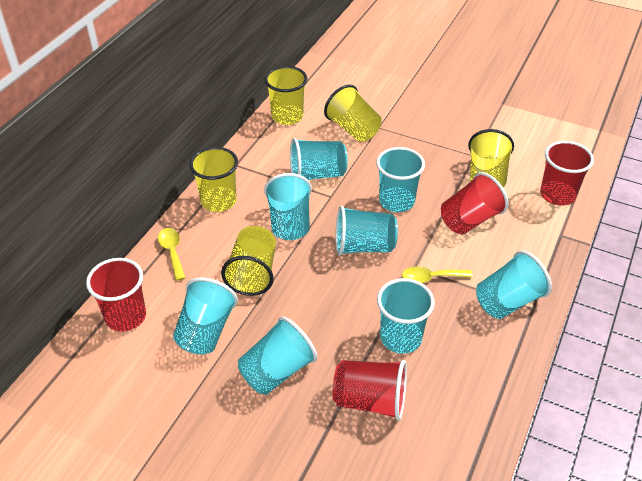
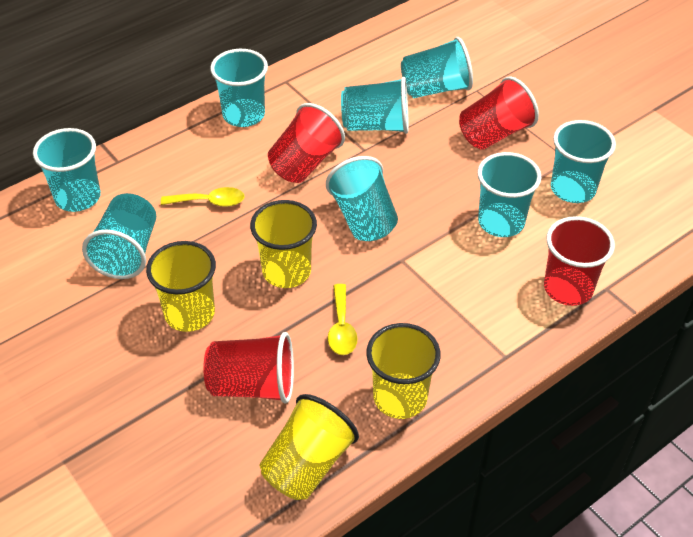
yellow cup: [189,147,238,212] [221,226,276,296] [264,66,307,125] [324,85,382,142] [468,129,514,187] = 5 -> [146,241,216,332] [250,200,317,288] [259,394,359,500] [366,323,441,419] = 4

